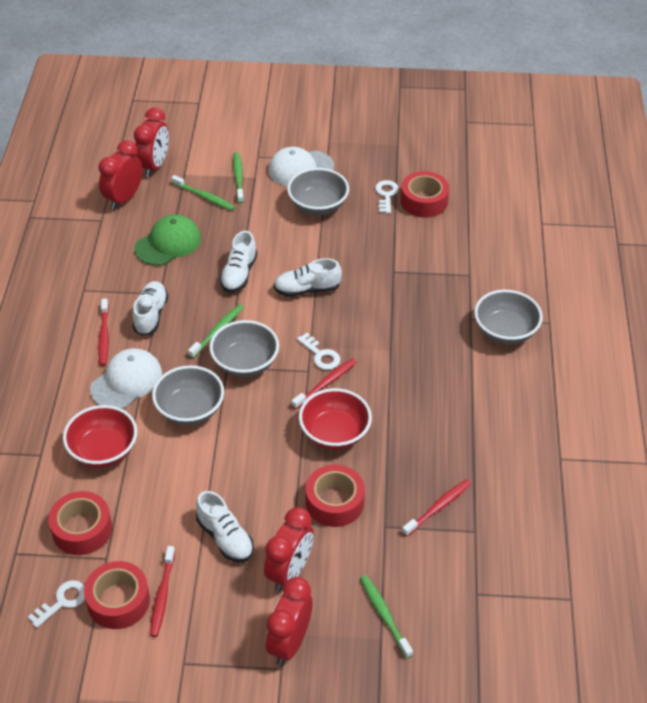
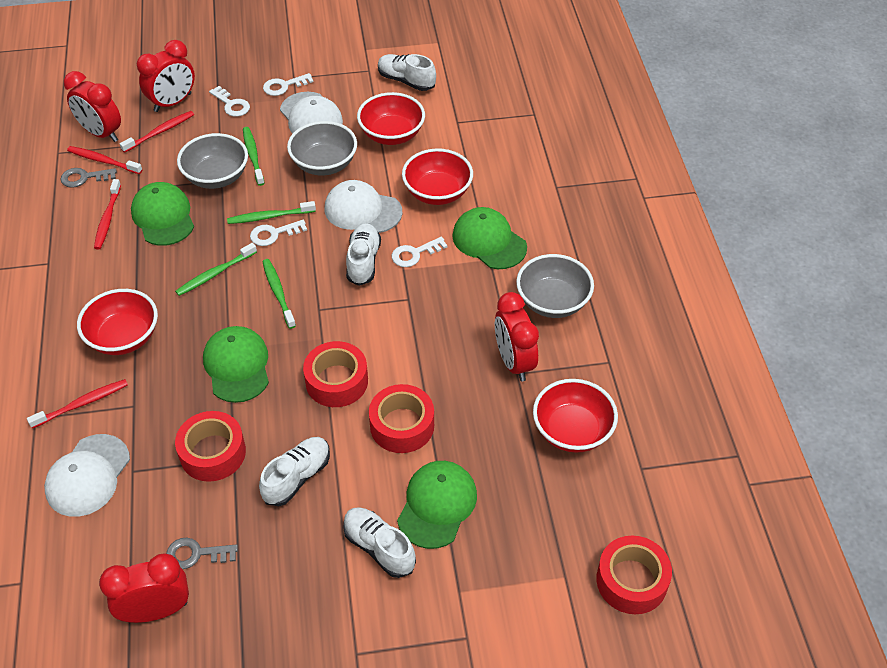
green cap: [135,214,201,266] = 1 -> [131,182,194,246] [203,326,269,403] [397,461,477,549] [452,207,527,269] = 4
grey bowl: [152,365,224,426] [209,320,279,377] [287,168,349,215] [474,290,543,344] = 4 -> [177,133,248,189] [287,121,357,175] [516,254,594,318] = 3
grey key: none = 0 -> [60,168,117,188] [166,538,238,569] = 2
red bowl: [63,405,137,468] [299,388,372,450] = 2 -> [77,289,158,355] [357,92,425,145] [402,148,473,205] [533,379,618,453] = 4
white cap: [90,348,162,409] [268,147,334,186] = 2 -> [44,434,130,517] [280,92,343,134] [325,180,403,233] = 3
white key: [28,580,85,628] [297,333,340,370] [375,180,399,213] = 3 -> [209,86,250,117] [250,219,307,246] [263,73,314,96] [392,237,448,267] = 4

